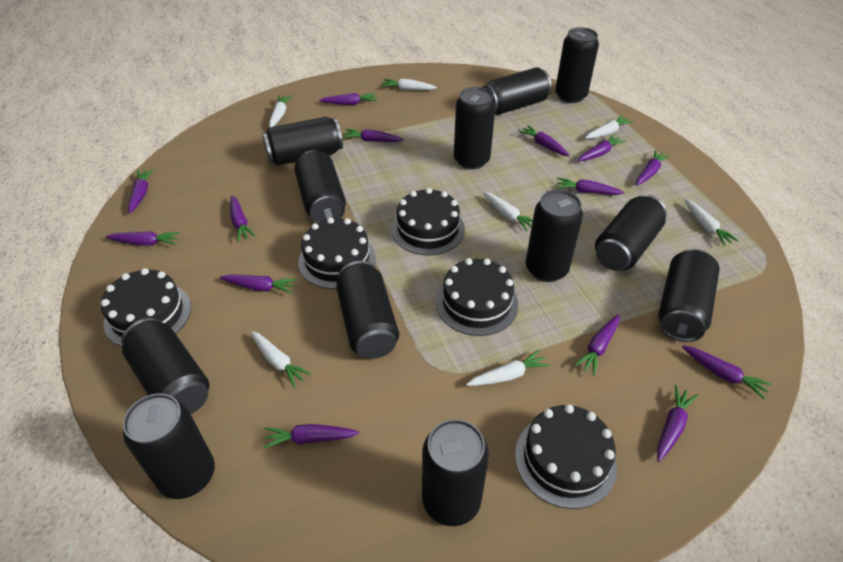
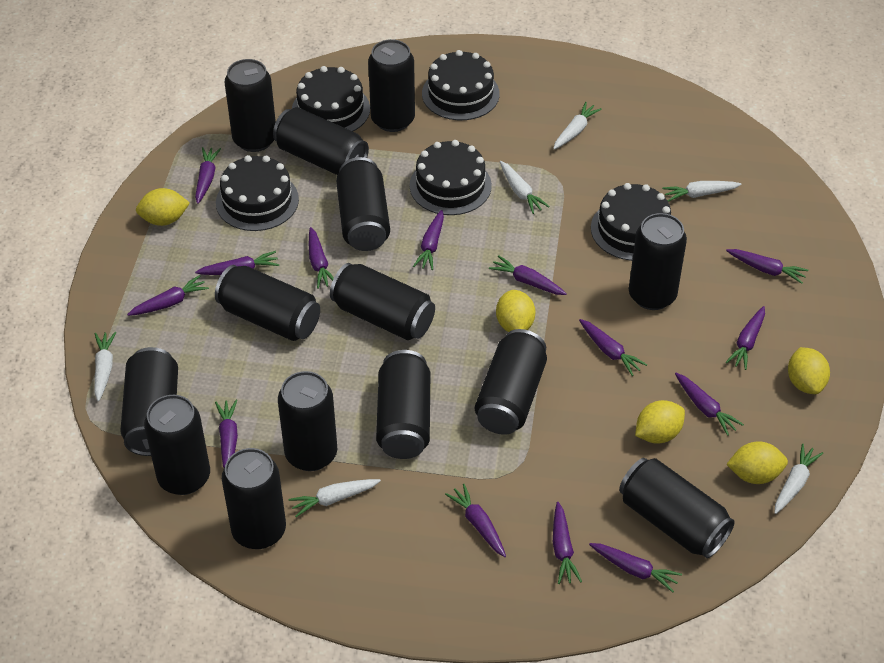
black can: [121,318,209,414] [123,393,215,499] [262,117,343,166] [294,150,346,223] [336,261,399,359] [422,419,489,526] [454,87,496,169] [482,67,552,115] [526,190,583,282] [555,27,599,103] [595,194,667,271] [658,249,720,342] = 12 -> [120,347,178,456] [144,395,210,495] [215,265,320,341] [222,448,286,549] [224,59,276,152] [273,107,369,175] [278,371,337,471] [330,263,435,340] [336,157,390,251] [368,39,415,132] [376,350,430,459] [475,329,547,435] [619,458,735,558] [629,213,687,310] = 14
white carrot: [250,331,311,388] [269,95,292,127] [381,79,437,90] [466,350,550,386] [483,192,533,231] [585,115,634,139] [685,199,739,246] = 7 -> [95,332,116,401] [289,479,381,517] [500,161,550,214] [553,102,602,150] [662,181,742,202] [775,443,823,514] = 6
yellow lemon: none = 0 -> [136,188,190,226] [496,290,535,332] [635,400,685,444] [726,441,788,484] [788,347,830,394] = 5

